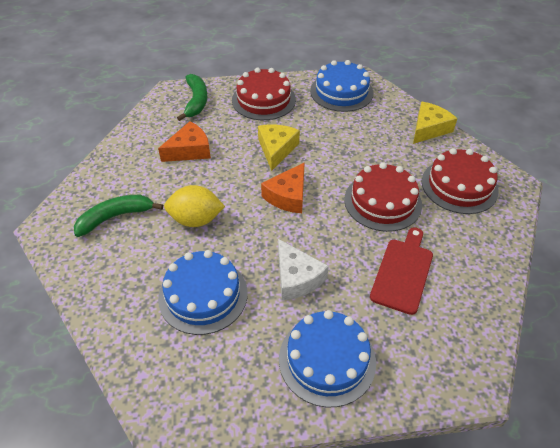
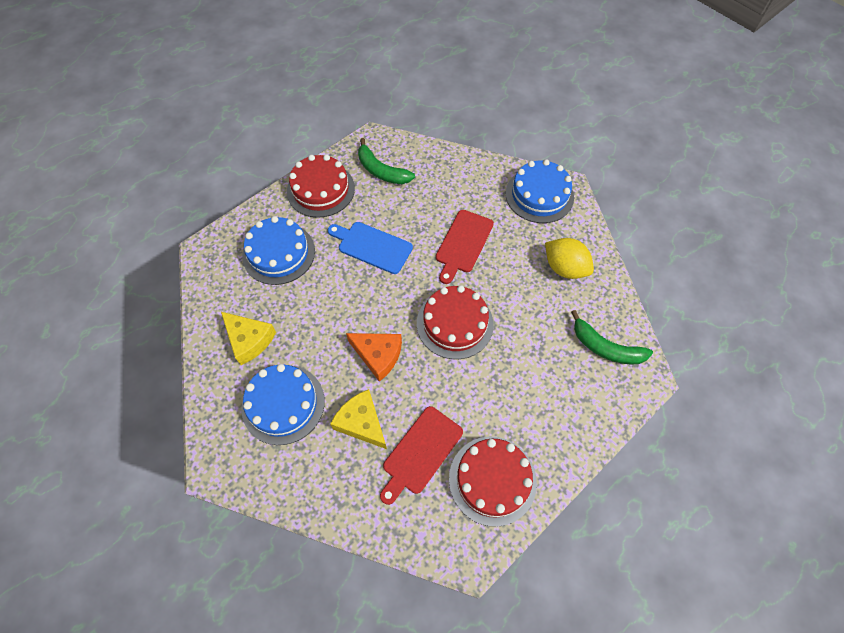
blue cutting board: none = 0 -> [328,222,413,274] = 1
orange cheese: [158,121,211,162] [261,162,305,213] = 2 -> [346,333,402,382] = 1
red cutting board: [370,227,433,315] = 1 -> [380,406,463,505] [436,210,494,284] = 2
white cheese: [278,239,329,300] = 1 -> none = 0

